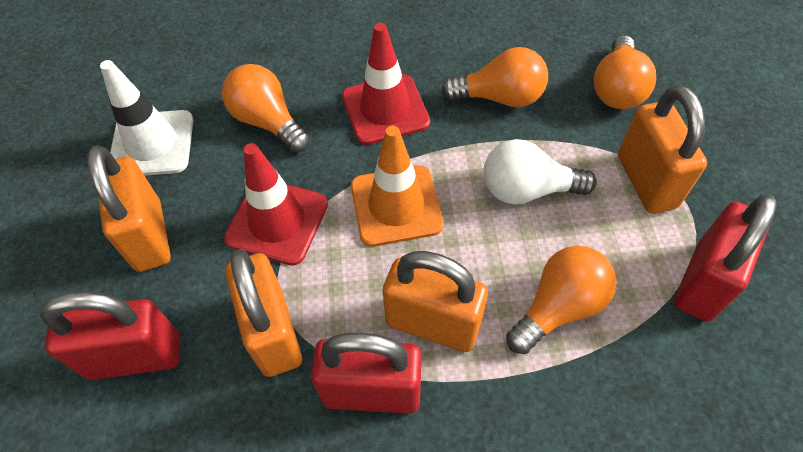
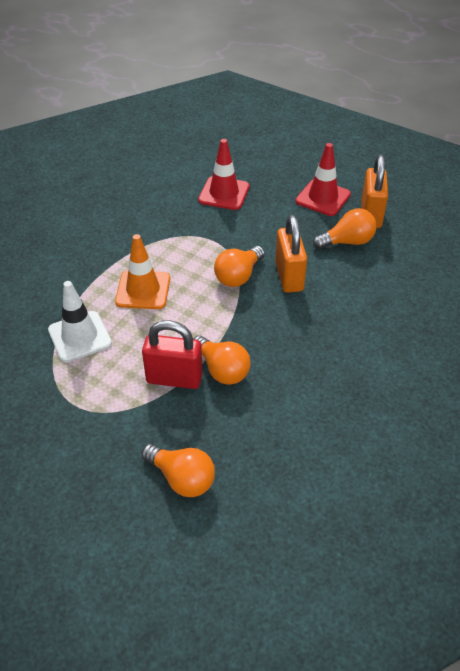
orange padlock: [87,145,171,272] [225,249,302,377] [383,251,488,352] [618,85,707,214] = 4 -> [275,215,307,293] [361,155,388,228] = 2
red padlock: [40,292,180,380] [311,333,421,414] [674,194,777,322] = 3 -> [142,320,203,389] = 1
white light bulb: [483,139,597,204] = 1 -> none = 0

